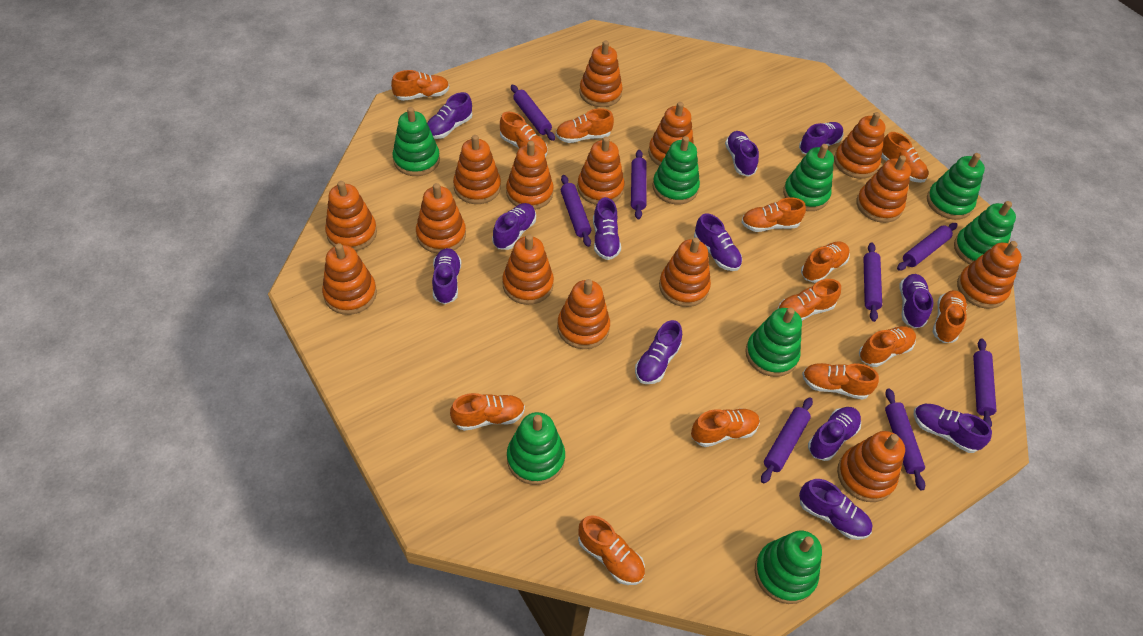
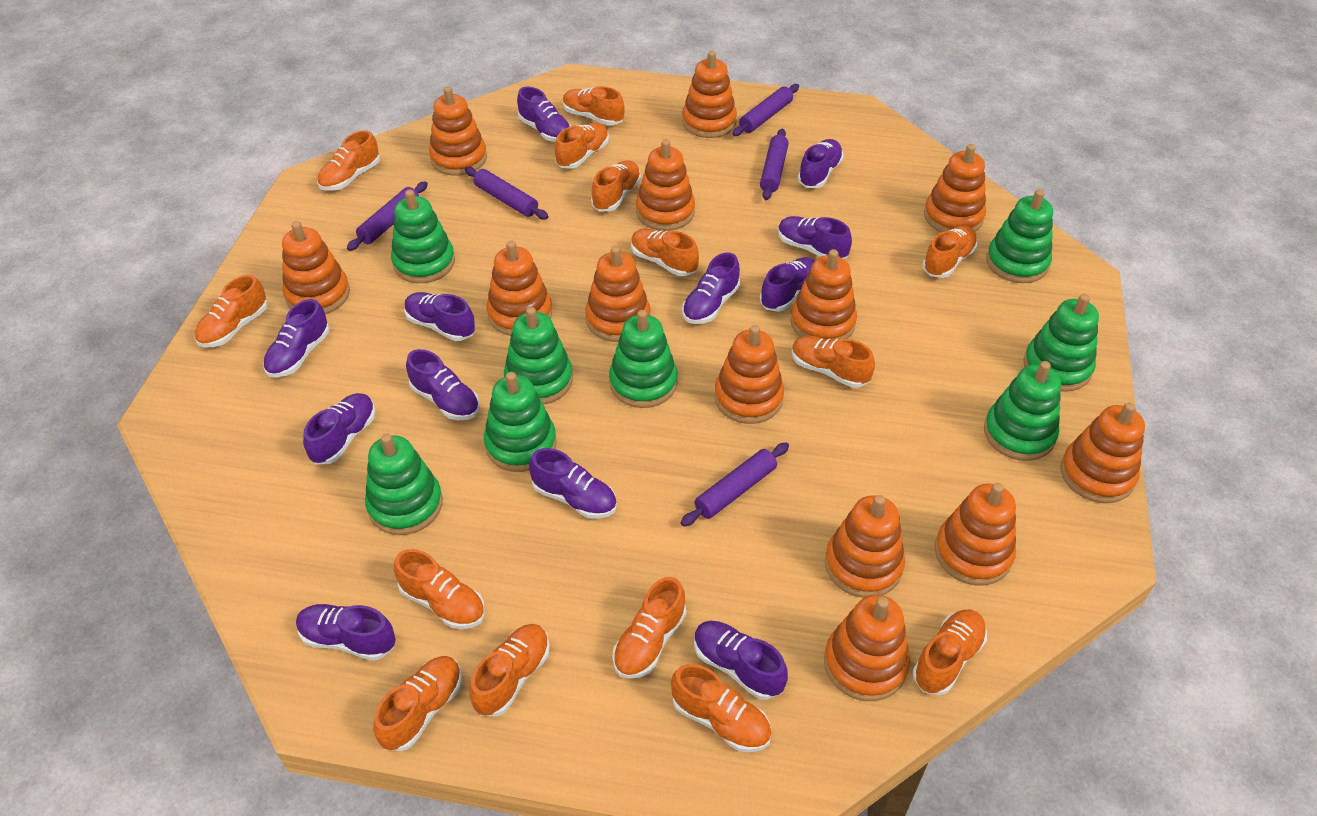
orange shoe: [391,70,449,101] [450,393,525,431] [500,112,548,157] [556,108,614,143] [578,515,645,585] [691,408,760,447] [741,197,806,232] [778,279,841,321] [801,241,850,283] [802,363,879,400] [859,326,916,367] [881,132,928,183] [933,290,967,343] = 13 -> [195,275,268,348] [317,130,380,191] [373,656,462,751] [394,549,485,629] [469,624,550,717] [555,123,609,169] [563,86,625,126] [591,160,641,211] [612,577,686,679] [631,228,699,276] [671,664,772,752] [791,336,875,388] [912,610,987,695] [922,225,978,278] = 14
orange stacking toy: [322,243,377,315] [325,181,377,251] [416,183,466,253] [453,135,501,204] [502,234,554,305] [506,141,554,210] [557,279,610,349] [577,137,624,205] [579,40,623,107] [648,102,694,166] [659,238,711,307] [834,112,885,179] [837,431,905,502] [856,155,911,223] [957,241,1022,309] = 15 -> [282,221,350,314] [429,86,487,176] [486,241,552,336] [585,246,650,342] [636,139,695,231] [682,51,737,138] [714,325,784,424] [790,249,857,339] [824,595,910,701] [825,495,905,598] [924,144,986,232] [935,483,1016,586] [1061,402,1145,503] = 13
purple rolling pin: [511,85,555,141] [561,175,591,247] [631,150,647,219] [761,397,813,484] [863,243,882,322] [885,388,925,491] [897,223,958,271] [973,339,996,427] = 8 -> [347,181,428,251] [465,167,548,220] [681,442,789,526] [732,84,799,136] [760,128,789,200] = 5

